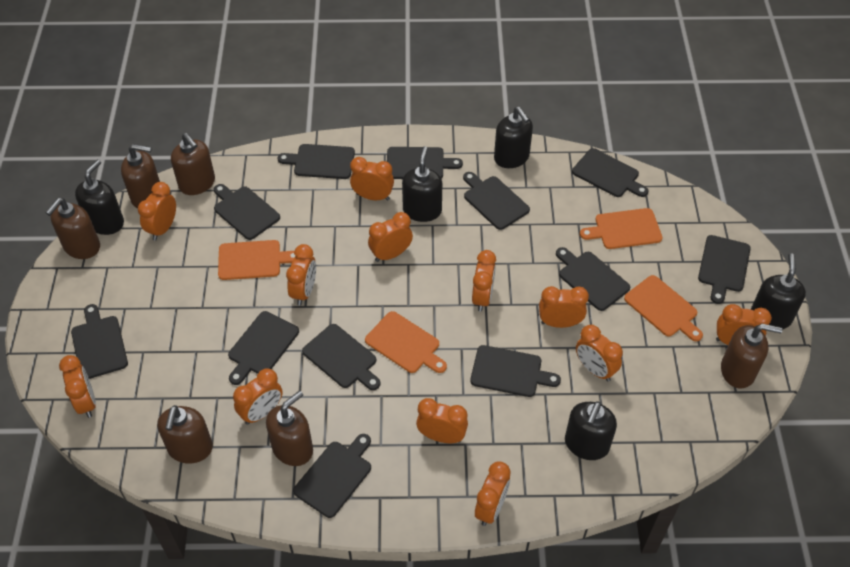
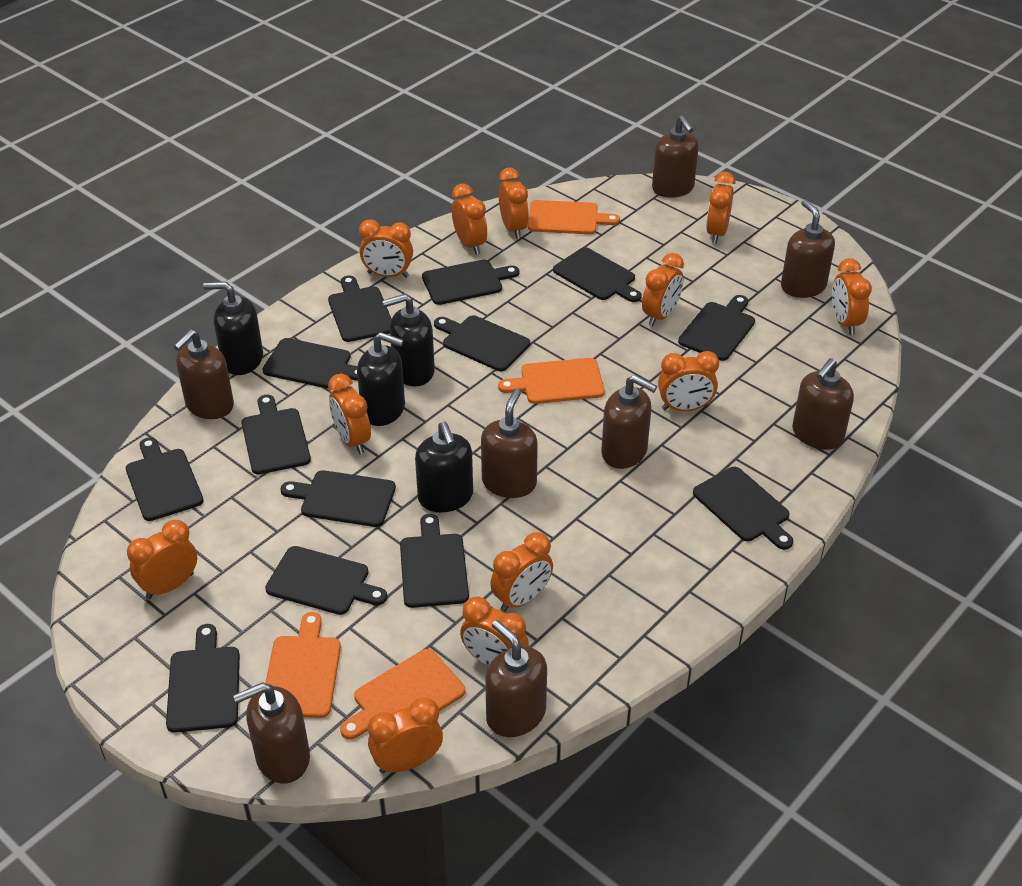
black cutting board: [71,304,128,379] [214,184,280,240] [228,311,299,385] [278,144,355,179] [293,434,371,518] [302,324,381,390] [387,147,463,179] [463,172,530,230] [470,345,561,397] [556,247,630,311] [572,148,648,197] [698,235,751,304] = 12 -> [126,437,204,521] [166,624,240,733] [241,395,311,474] [262,338,358,388] [265,546,387,615] [280,470,396,527] [328,276,391,342] [400,514,469,608] [422,260,519,305] [434,315,530,371] [553,247,642,302] [678,295,755,361] [693,467,793,550] = 13
black soap dispenser: [75,160,124,235] [402,146,442,222] [494,107,533,168] [565,401,617,460] [750,253,806,329] = 5 -> [203,282,263,375] [357,332,405,426] [382,294,435,386] [415,422,473,512] = 4
brown soap dispenser: [45,198,100,259] [121,144,160,208] [157,405,213,464] [171,133,215,195] [266,391,313,466] [721,324,783,388] = 6 -> [174,329,234,419] [233,682,310,783] [481,389,538,498] [485,620,547,737] [601,375,657,469] [652,115,699,198] [781,200,835,298] [792,358,854,450] = 8

